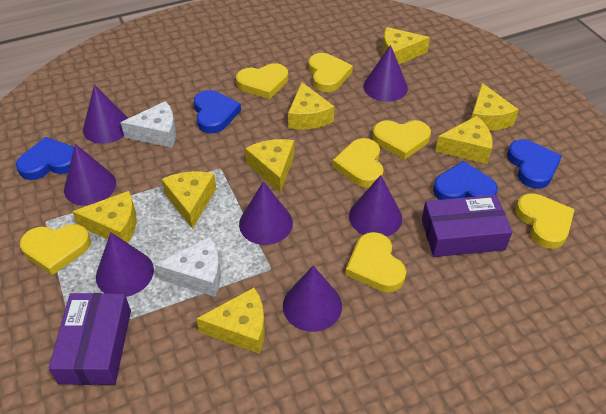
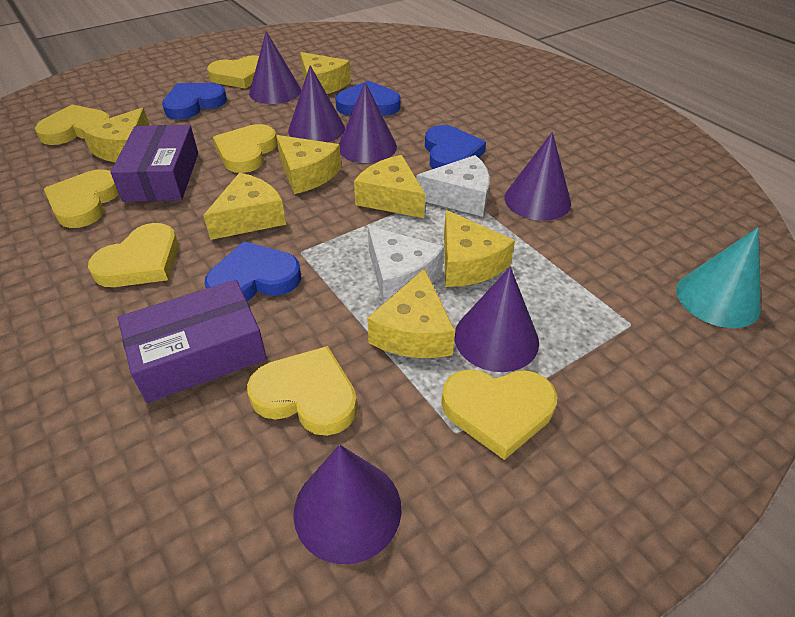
purple cone: [64,144,116,206] [83,85,128,144] [96,232,154,297] [239,182,293,245] [283,266,342,332] [349,175,402,237] [363,45,408,102] = 7 -> [249,31,301,104] [288,65,345,142] [293,444,401,564] [339,82,397,163] [454,267,539,372] [505,132,571,221] = 6
turquoise cone: none = 0 -> [676,227,761,328] = 1
yellow cheese: [72,191,137,243] [162,171,216,229] [196,288,265,354] [245,139,294,193] [288,82,334,130] [383,27,430,64] [435,116,493,164] [472,83,519,131] = 8 -> [80,108,149,162] [203,173,286,240] [276,135,341,194] [300,52,351,94] [354,155,425,218] [367,268,455,358] [444,210,515,287] = 7

